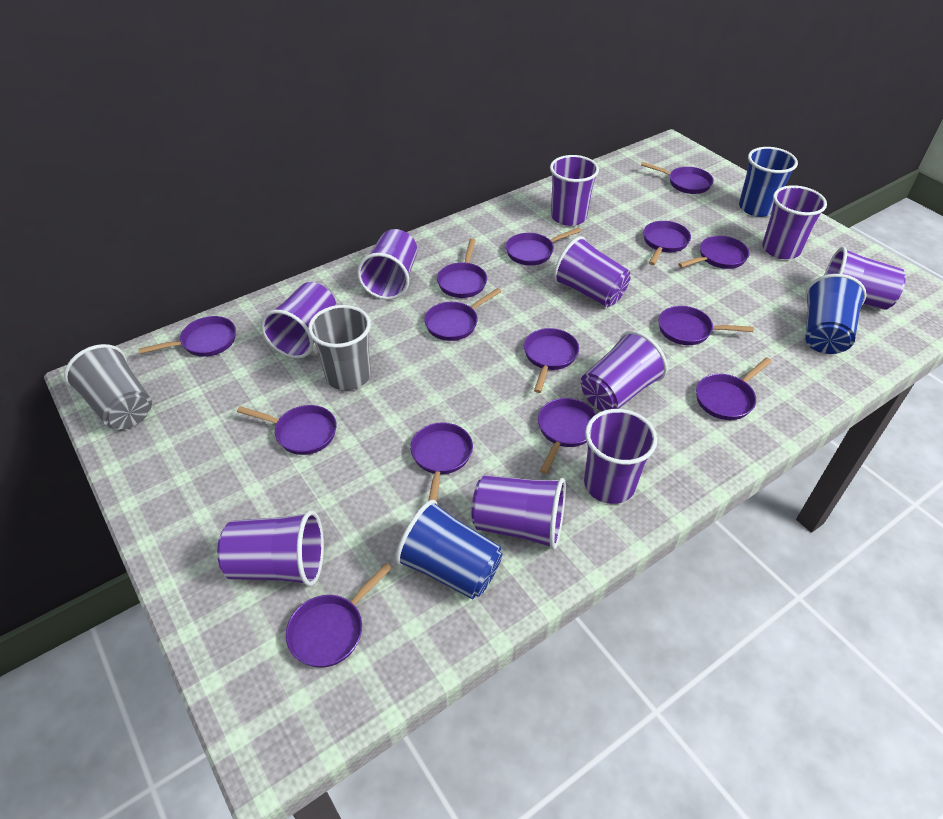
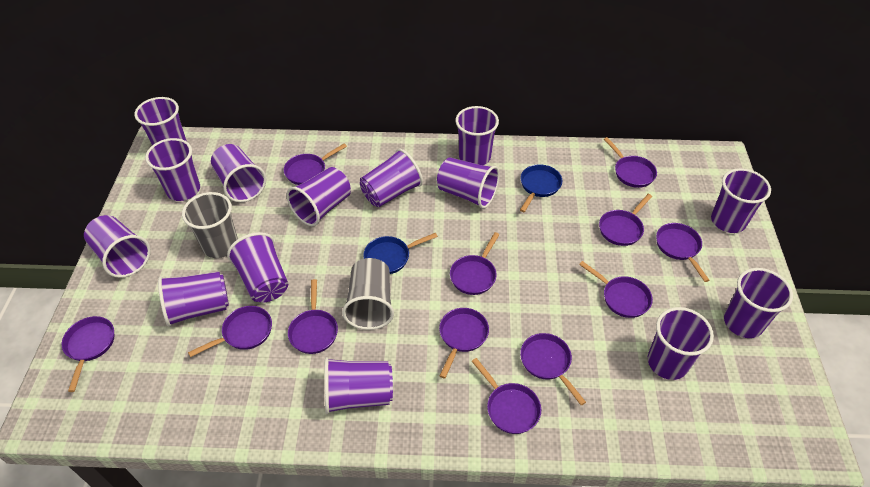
blue cup: [395,500,502,599] [739,147,798,217] [805,274,867,354] = 3 -> none = 0
blue pan: none = 0 -> [363,233,438,274] [520,164,562,212] = 2
purple cup: [217,510,324,586] [261,282,337,359] [357,229,417,300] [472,475,566,550] [550,155,599,226] [553,236,630,307] [581,331,668,411] [584,409,657,504] [762,185,827,259] [824,247,906,310] = 10 -> [84,215,151,278] [135,97,187,145] [145,138,200,201] [158,272,229,327] [211,144,266,202] [227,232,288,302] [286,167,351,226] [324,357,393,414] [360,149,423,207] [437,157,499,209] [455,106,499,165] [648,307,714,380] [711,168,771,233] [724,268,793,338] = 14
purple pan: [139,316,236,357] [237,405,336,455] [286,563,392,668] [410,423,473,502] [424,288,502,341] [437,239,487,298] [506,227,581,266] [524,328,579,393] [538,398,596,474] [641,162,714,194] [643,221,691,265] [658,306,754,345] [678,236,749,269] [696,357,772,420] = 14 -> [62,316,115,392] [188,306,272,357] [284,143,347,185] [288,279,338,354] [439,308,489,379] [450,232,500,295] [472,358,541,434] [520,333,586,405] [579,261,653,318] [599,194,652,246] [604,137,657,188] [656,223,709,282] = 12

